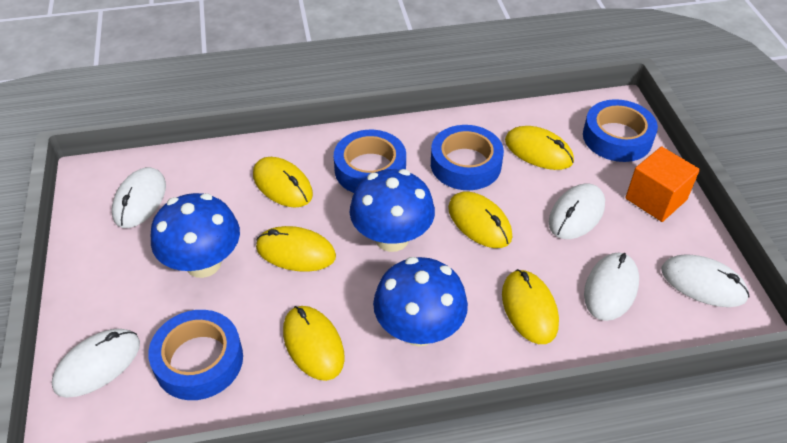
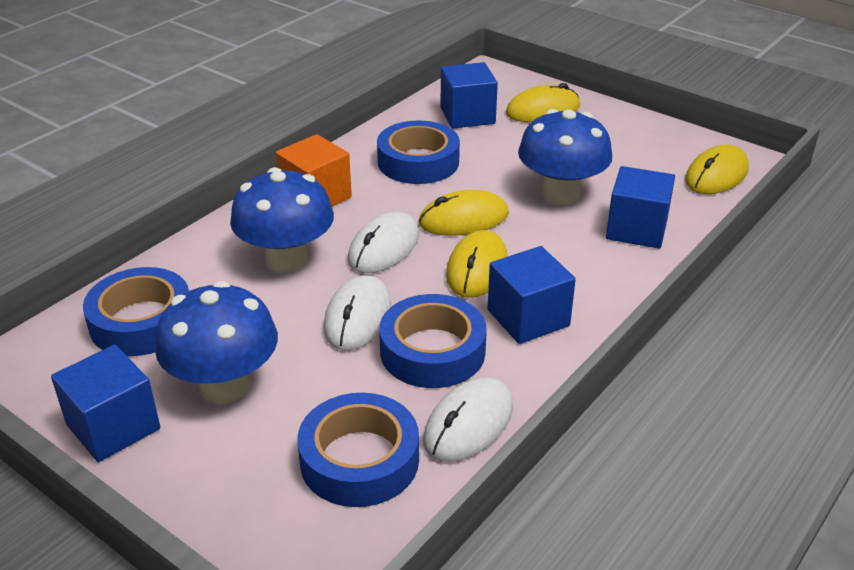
blue cube: none = 0 -> [51,345,160,462] [441,62,498,129] [488,246,576,344] [606,166,675,249] = 4
white mouse: [52,329,140,398] [112,167,166,228] [549,183,605,239] [584,253,639,321] [661,254,750,307] = 5 -> [323,275,391,350] [348,212,419,273] [423,377,513,462] = 3
yellow mouse: [253,157,313,208] [256,226,336,272] [283,306,345,381] [448,191,512,248] [502,269,559,344] [505,126,574,170] = 6 -> [419,190,509,236] [446,230,508,298] [506,83,580,122] [685,144,749,194] = 4

